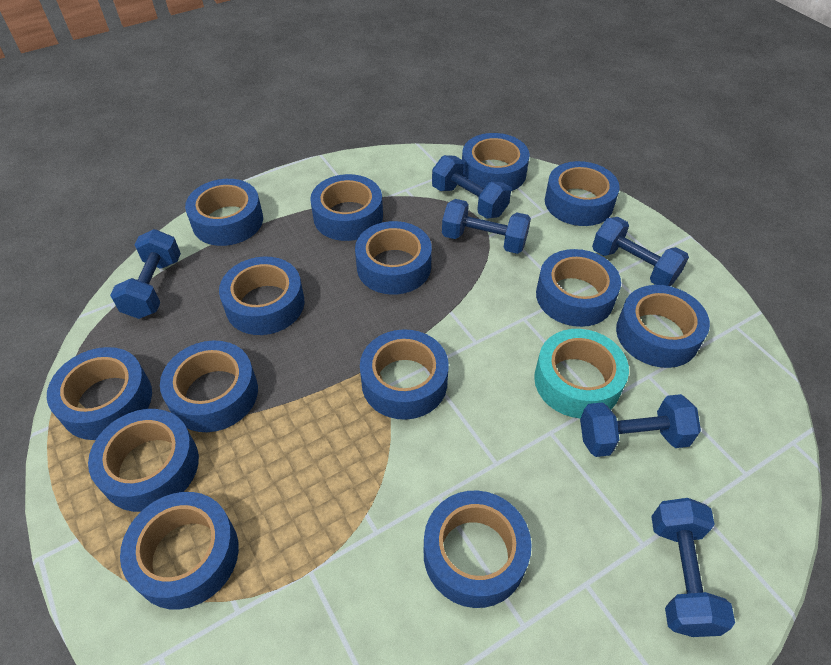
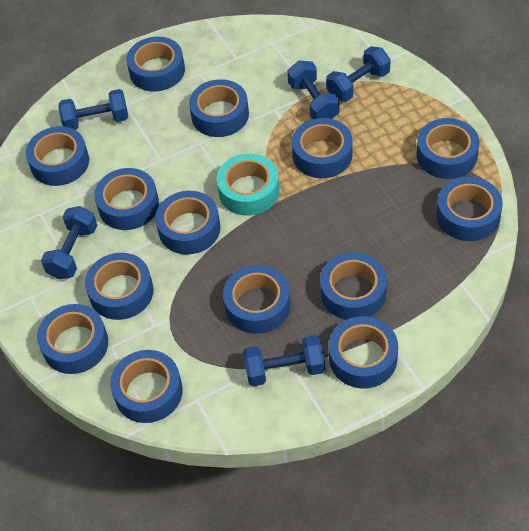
blue dumbbell: [110,229,181,319] [432,155,511,219] [442,199,531,254] [580,394,701,457] [592,217,689,286] [651,498,735,637] = 6 -> [41,206,97,279] [58,89,128,130] [243,335,325,386] [287,61,340,119] [326,46,391,102] = 5

